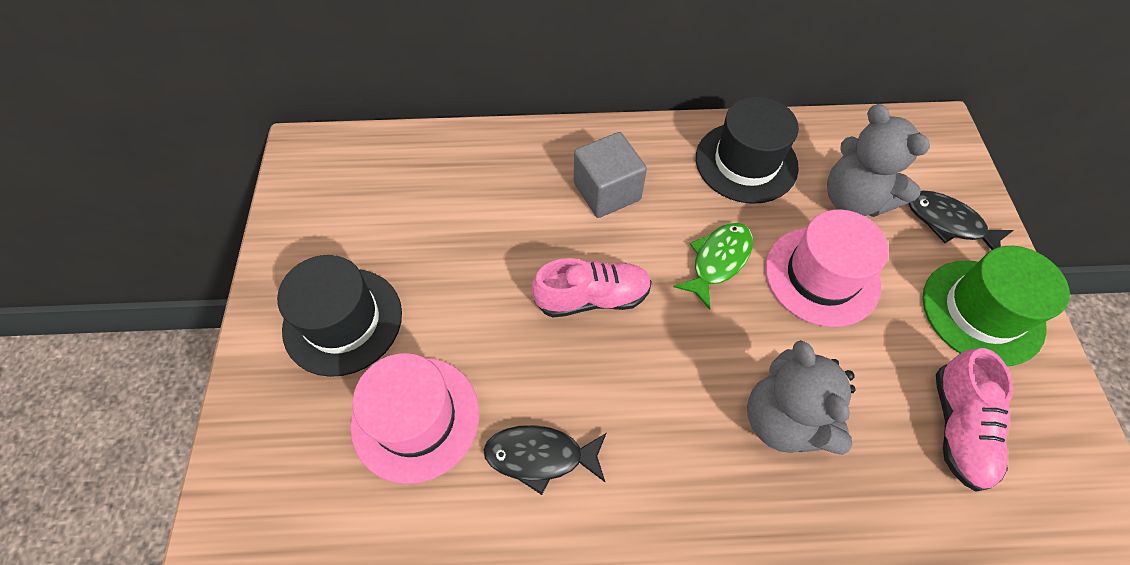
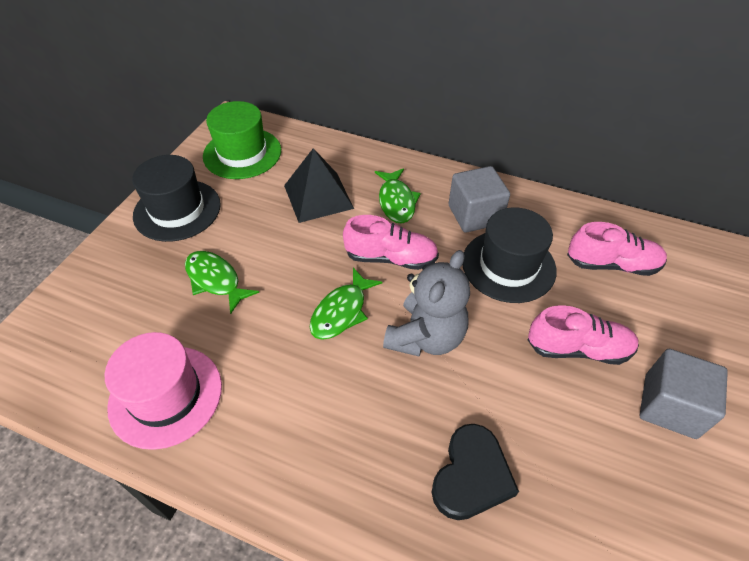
black fish: [484,425,607,495] [908,190,1014,250] = 2 -> none = 0
black heart: none = 0 -> [432,424,519,520] = 1
black pyramid: none = 0 -> [284,148,354,223] = 1
green fish: [673,222,753,310] = 1 -> [185,251,259,314] [310,268,382,340] [375,168,421,223] = 3
grey cube: [574,132,647,218] = 1 -> [448,166,510,233] [640,349,728,439] = 2
grey teddy bear: [747,340,855,455] [827,104,930,217] = 2 -> [383,250,470,357] = 1
pink hat: [350,353,479,484] [765,210,889,327] = 2 -> [105,332,222,450] = 1
pink shoe: [532,258,652,318] [936,348,1013,492] = 2 -> [343,215,439,270] [527,305,639,365] [567,222,667,276] = 3

